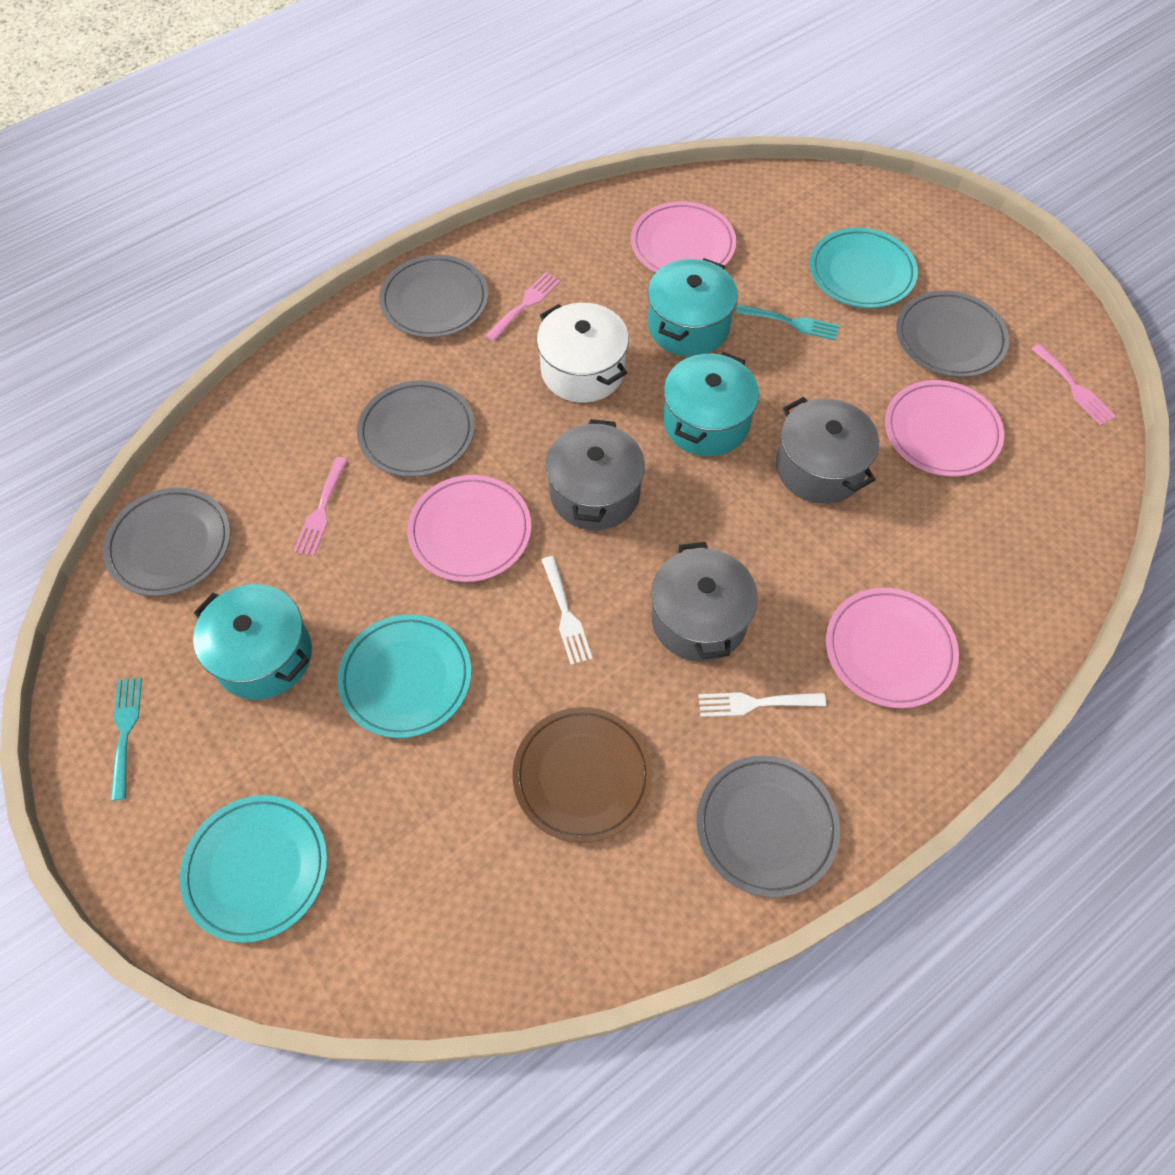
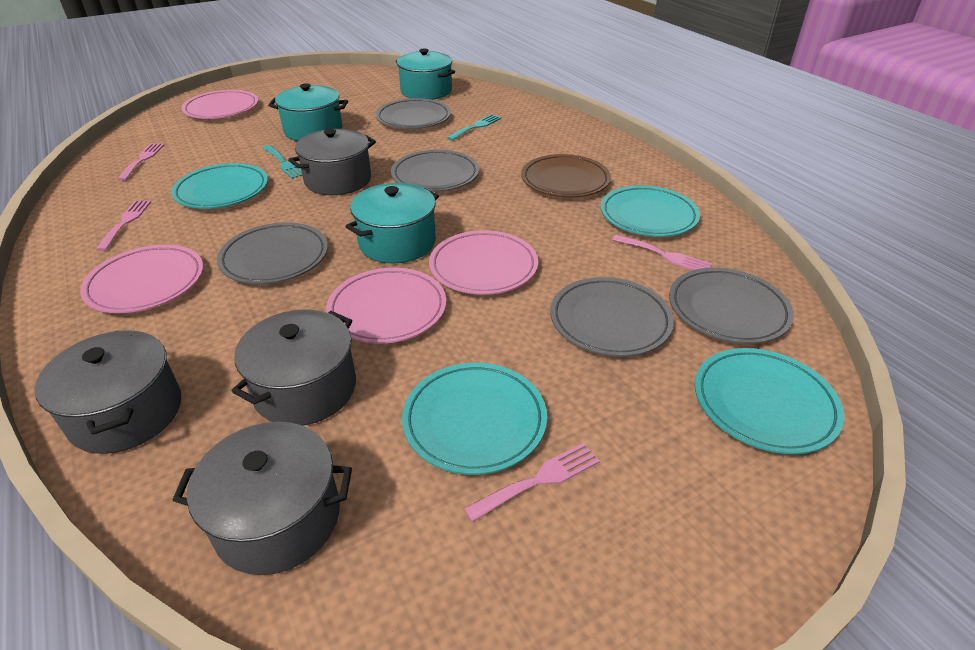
grey pot: [546,419,645,530] [651,542,758,662] [776,397,879,504] = 3 -> [34,330,181,454] [172,422,352,575] [232,309,356,426] [288,129,376,195] = 4
pink fork: [293,457,348,556] [485,272,561,341] [1031,344,1116,425] = 3 -> [95,201,151,251] [117,143,164,181] [464,443,600,522] [612,235,712,270] = 4
turquoise plate: [180,795,327,943] [337,614,471,738] [810,228,918,308] = 3 -> [171,163,268,209] [402,363,547,475] [601,186,700,237] [695,348,844,454] = 4
white fork: [542,556,593,665] [698,692,826,717] = 2 -> none = 0
white pot: [537,303,629,403] = 1 -> none = 0

